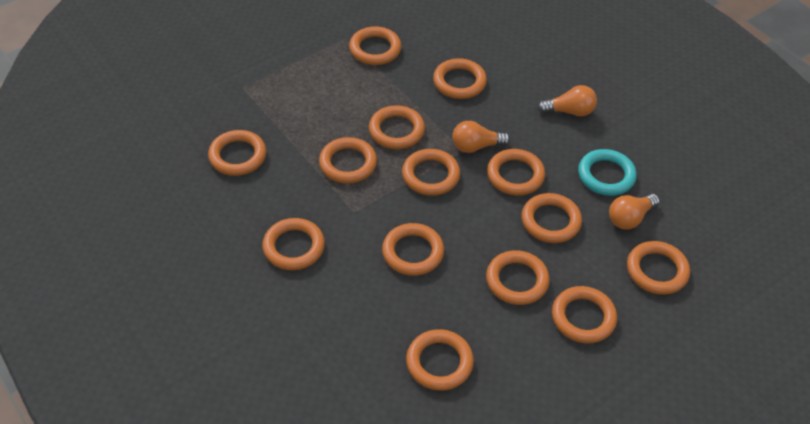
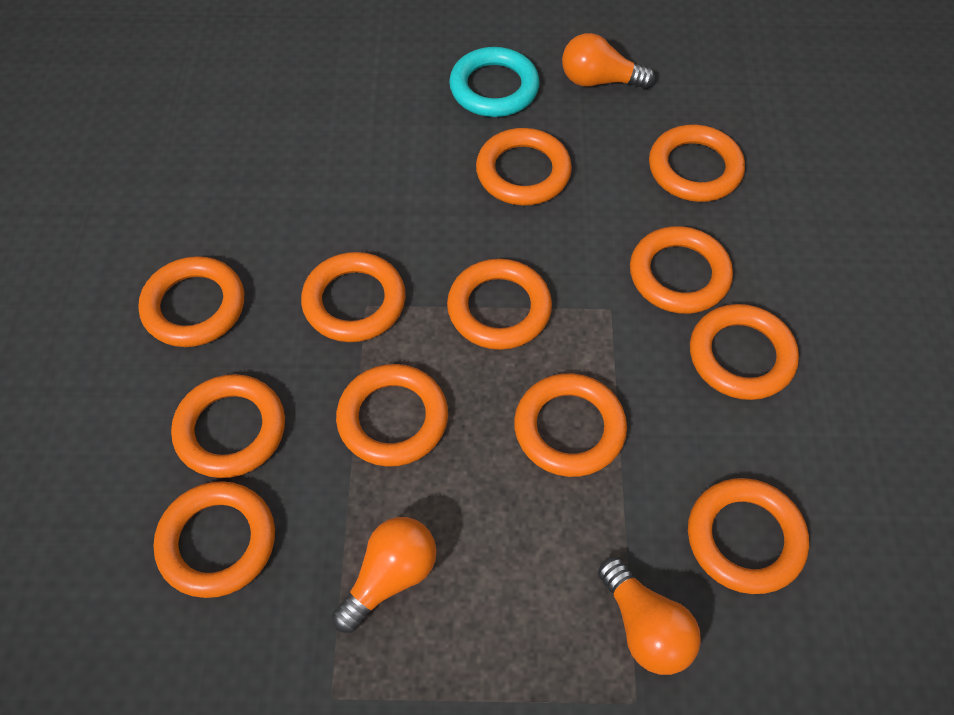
orange ring: [208,130,266,176] [262,218,325,270] [319,137,377,183] [349,26,401,65] [369,105,425,149] [382,223,444,276] [402,149,460,196] [406,329,474,391] [433,58,487,99] [486,250,550,305] [487,149,545,196] [522,193,582,243] [552,286,617,343] [627,241,690,295] = 14 -> [138,256,244,347] [153,481,275,598] [171,374,285,478] [301,252,406,342] [336,364,448,467] [447,259,552,350] [476,128,572,206] [514,373,627,477] [630,226,733,314] [649,125,745,202] [688,478,809,594] [690,304,799,400] = 12

